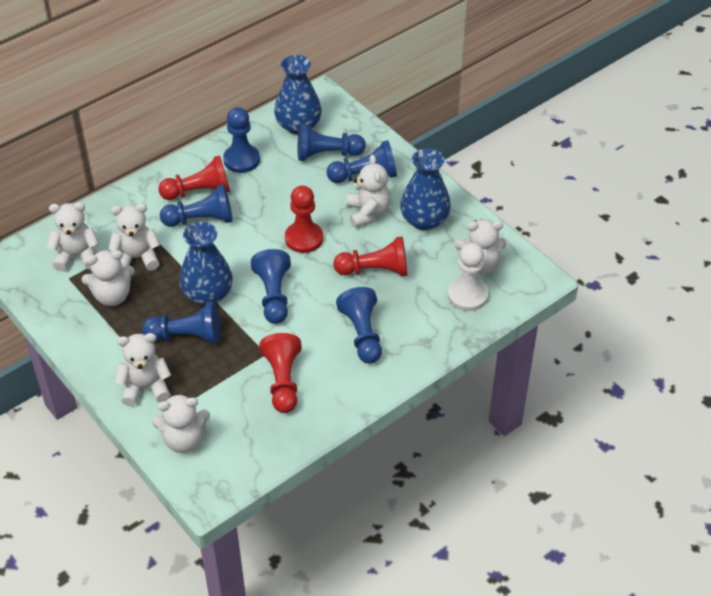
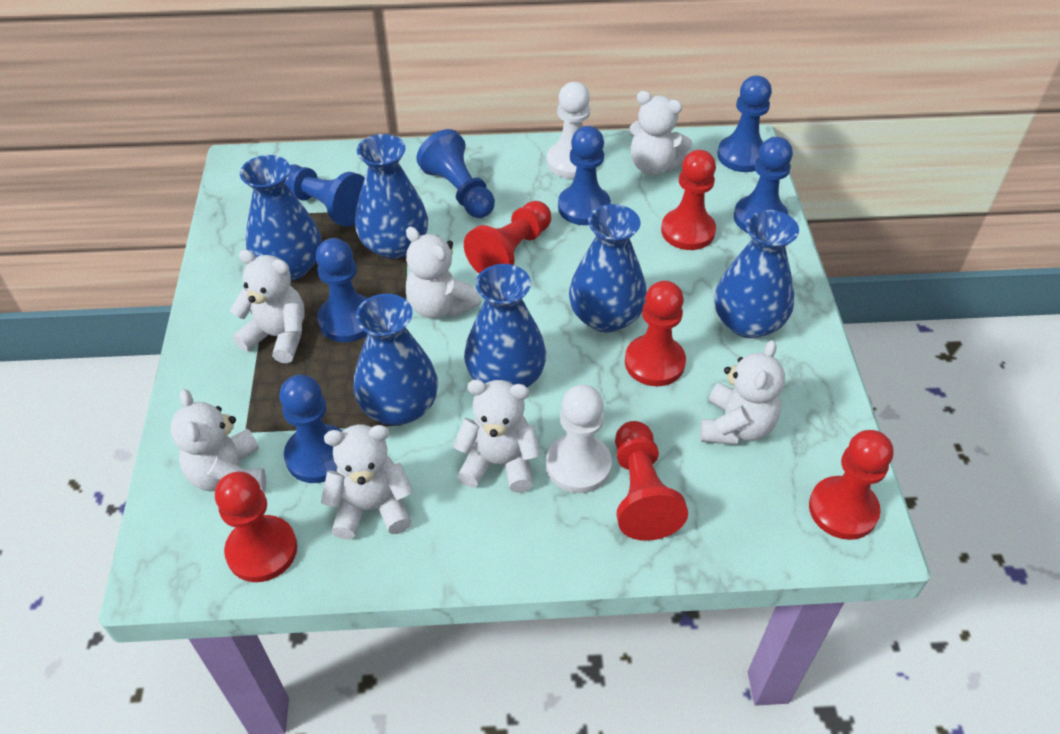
blue vase: [179,222,233,305] [274,55,322,135] [400,148,451,230] = 3 -> [240,155,322,280] [354,293,438,425] [355,134,428,259] [464,264,546,387] [569,204,647,333] [715,210,799,338] = 6
red pawn: [158,155,230,200] [259,333,302,413] [285,186,323,253] [333,236,407,277] = 4 -> [215,471,297,582] [464,201,551,274] [615,421,688,541] [625,281,686,386] [661,150,716,250] [809,430,893,540] = 6
white pawn: [448,243,488,311] = 1 -> [546,385,612,493] [547,82,590,179] = 2

